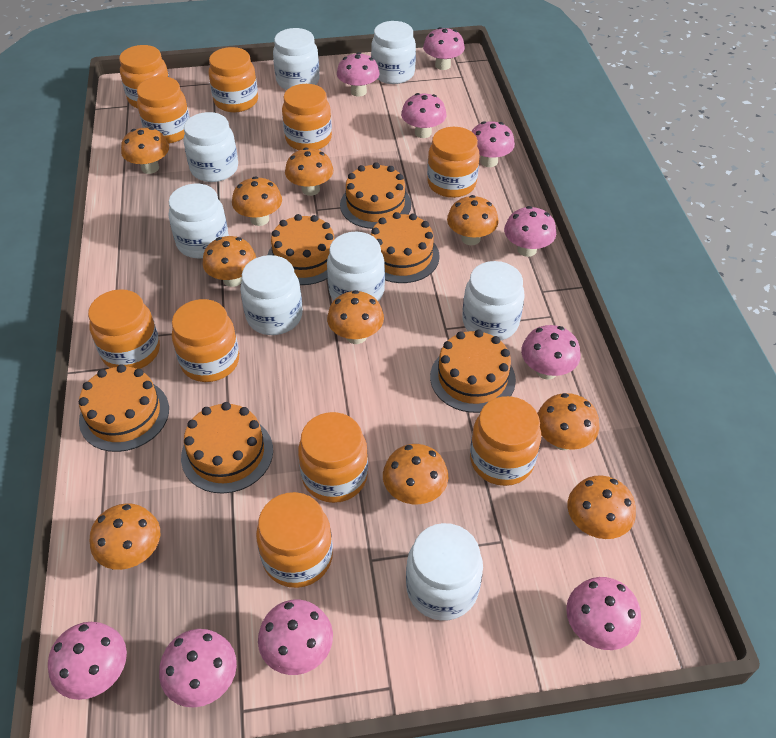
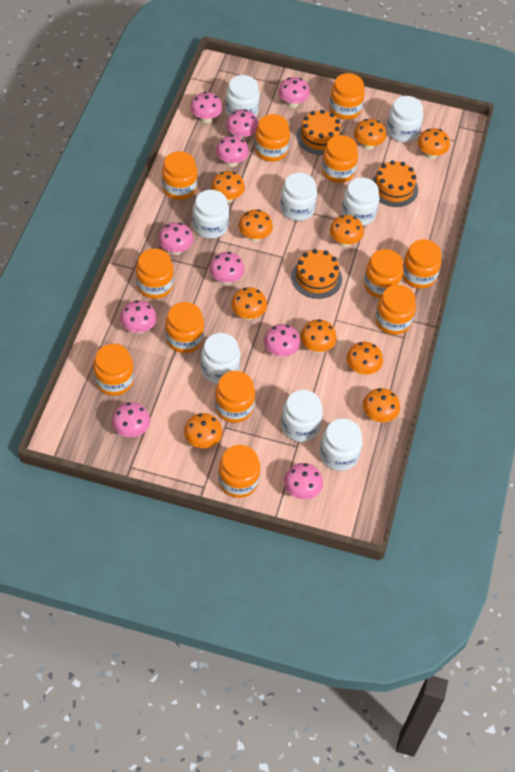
orange cake: [79,364,169,452] [181,402,273,493] [267,214,334,285] [340,162,411,229] [371,212,440,283] [430,330,516,413] = 6 -> [291,249,342,299] [296,110,343,155] [372,160,418,207] = 3
orange jar: [88,289,160,369] [119,45,169,108] [137,76,190,144] [172,299,239,382] [209,47,258,112] [256,492,333,588] [282,84,332,150] [298,412,368,503] [427,127,480,198] [470,396,541,486] = 10 -> [93,344,134,396] [136,249,174,299] [162,151,197,200] [165,302,204,353] [215,371,255,423] [218,445,260,498] [255,114,290,162] [322,135,358,183] [329,73,365,120] [364,249,404,298] [375,285,416,335] [403,239,442,289] = 12

